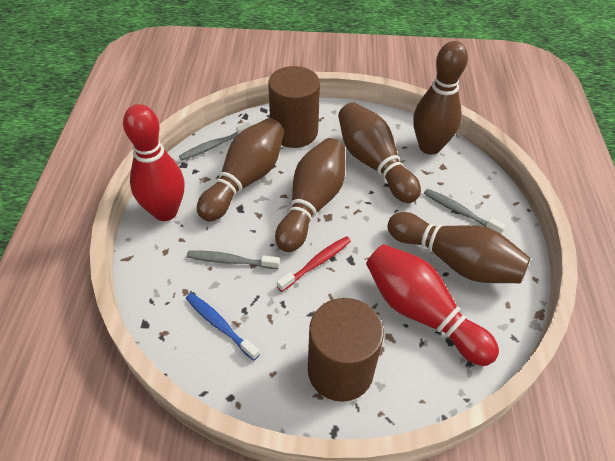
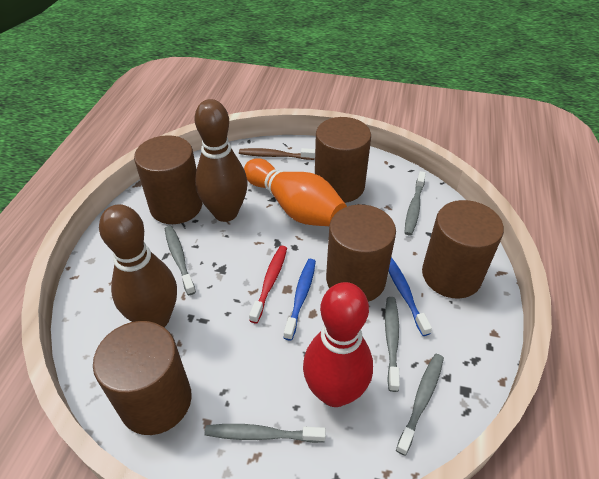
blue toothbrush: [186,293,260,361] = 1 -> [283,259,316,341] [388,257,432,336] = 2
brown bowling pin: [197,118,284,222] [275,138,345,252] [338,102,421,203] [388,212,530,283] [413,41,468,155] = 5 -> [99,204,177,327] [195,99,247,222] = 2
brown cylinder: [268,66,320,148] [308,298,384,402] = 2 -> [93,321,192,435] [134,135,202,224] [315,117,371,203] [326,205,396,302] [422,200,504,299] = 5
brown toothbrush: none = 0 -> [239,148,315,160] = 1
grey toothbrush: [179,122,251,160] [187,251,280,269] [424,189,506,234] = 3 -> [165,226,196,295] [205,424,326,443] [385,297,400,392] [396,354,444,456] [404,171,426,235] = 5
orange bowling pin: none = 0 -> [244,158,347,226] = 1
red bowling pin: [123,104,185,221] [366,244,499,366] = 2 -> [303,282,373,407] = 1

